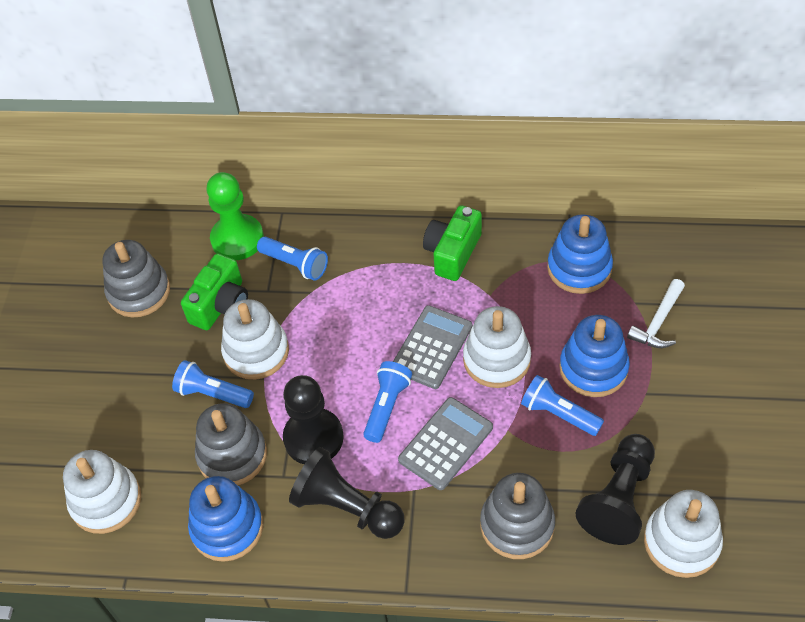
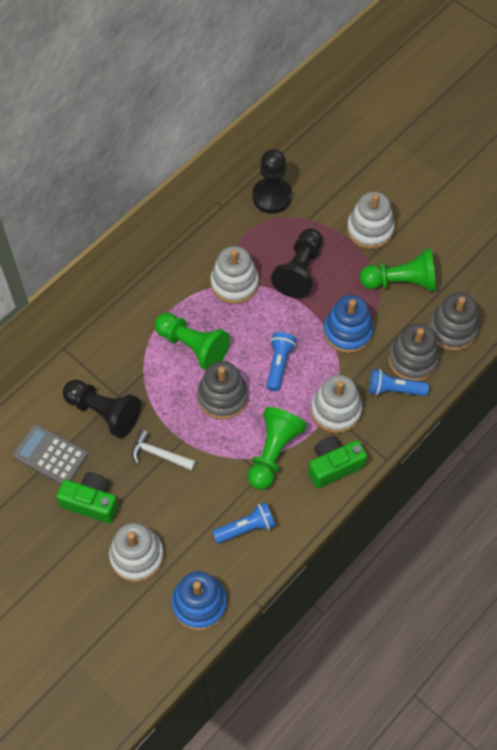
blue flashlight: [172,360,254,408] [257,237,328,281] [363,361,412,443] [521,375,604,436] = 4 -> [212,502,276,544] [266,332,296,391] [369,369,429,396] = 3
blue stacking toy: [188,476,263,562] [547,214,613,294] [559,315,630,397] = 3 -> [171,571,227,631] [323,295,374,353] = 2
green pawn: [206,172,264,260] = 1 -> [154,313,230,370] [248,407,307,490] [360,249,436,291] = 3
grey calculator: [393,305,472,389] [398,397,493,490] = 2 -> [13,424,88,484] = 1

